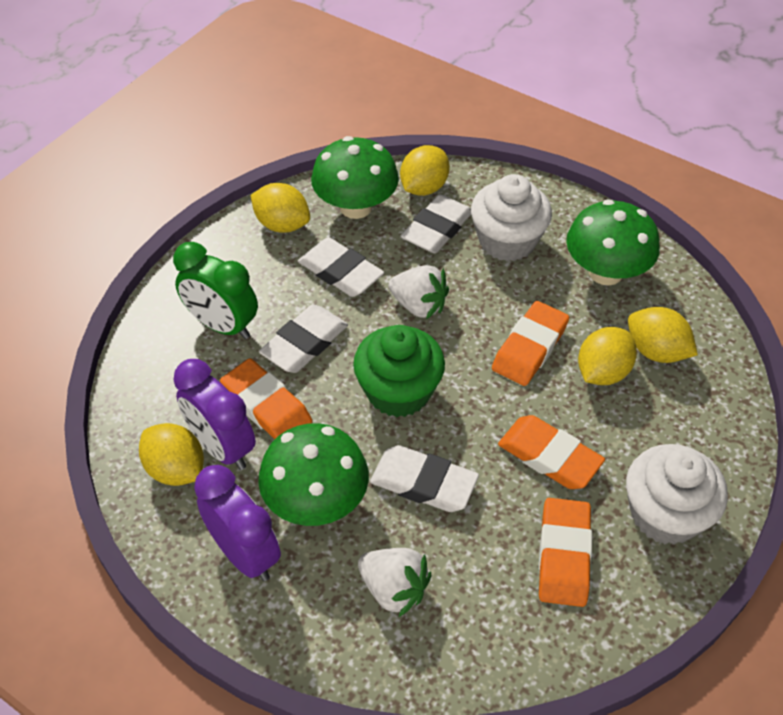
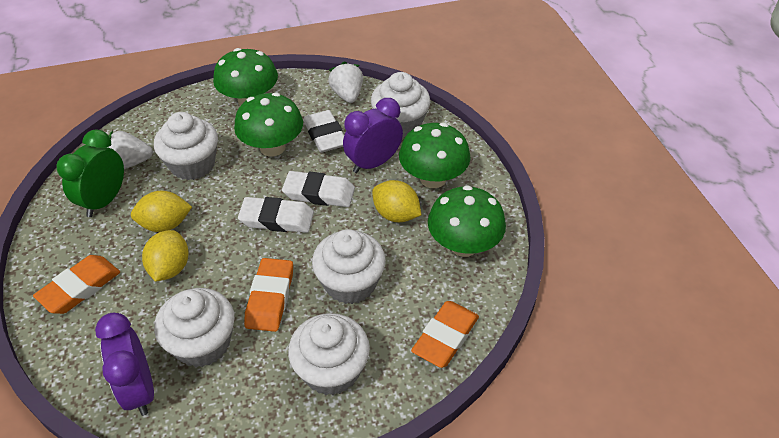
green cupcake: [353,325,445,417] = 1 -> none = 0
green mushroom: [258,423,369,526] [311,136,399,219] [566,199,660,285] = 3 -> [213,48,278,106] [234,93,303,156] [399,123,471,188] [428,185,506,257] = 4
orange eraser: [220,358,313,439] [492,301,569,386] [498,415,605,489] [539,498,592,607] = 4 -> [33,255,120,314] [244,258,293,332] [411,301,479,368] = 3
white cupcake: [471,174,552,261] [626,444,728,545] = 2 -> [154,112,218,180] [154,288,235,367] [288,313,370,395] [312,229,386,304] [371,72,430,137] = 5
white eraser: [259,304,348,373] [298,237,384,297] [370,445,479,512] [401,194,471,253] = 4 -> [238,197,314,233] [282,171,355,207] [303,110,344,153] = 3
yellow lemon: [139,423,204,486] [250,183,310,233] [400,145,450,196] [578,327,637,385] [628,307,698,363] = 5 -> [131,191,192,232] [142,230,189,282] [372,180,421,222] = 3

